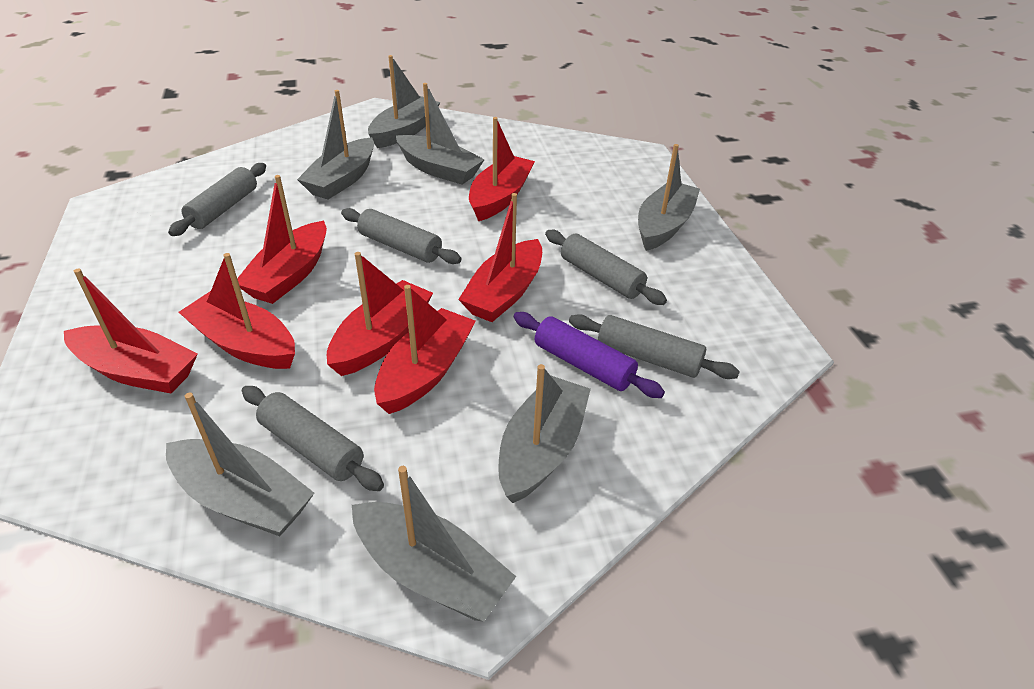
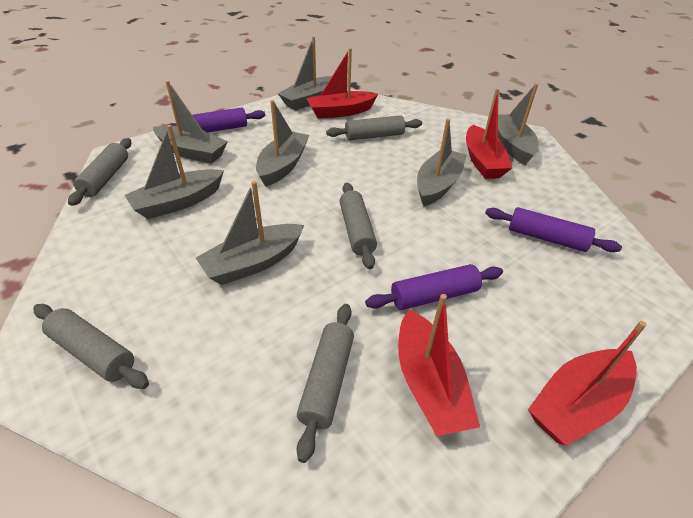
purple rolling pin: [514,312,665,398] = 1 -> [166,107,265,132] [365,264,503,310] [485,207,622,252] = 3
red boat: [64,269,198,393] [179,253,295,369] [237,175,327,304] [327,252,433,376] [374,285,476,414] [458,193,542,322] [469,117,535,221] = 7 -> [306,48,378,119] [398,294,480,436] [466,89,512,179] [528,321,647,446] = 4

